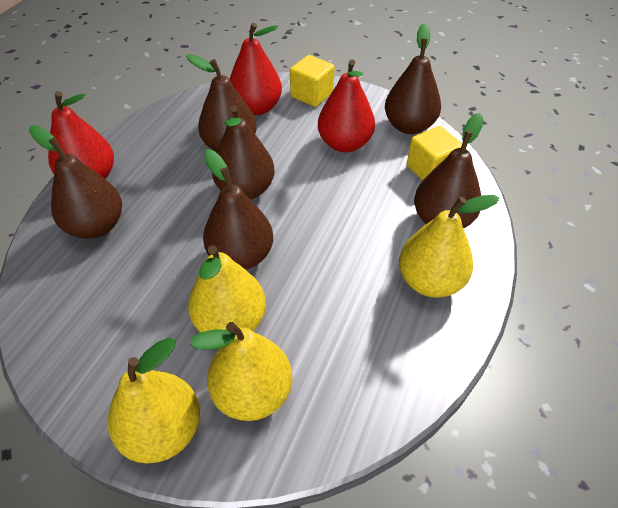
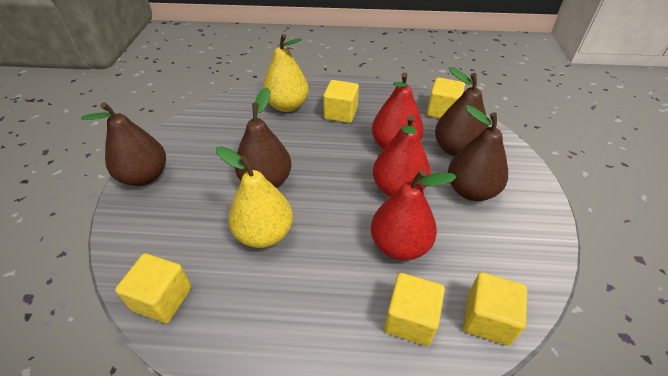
brown pear: [29,125,122,239] [186,54,257,152] [203,149,273,270] [212,106,275,199] [385,23,441,134] [414,113,483,228] = 6 -> [81,102,166,186] [235,87,291,188] [435,67,488,157] [448,105,508,201] = 4
yellow cube: [290,55,335,107] [407,126,462,180] = 2 -> [115,253,192,323] [323,80,359,123] [384,273,445,346] [427,77,465,118] [463,272,527,346] = 5
yellow pear: [108,338,200,463] [188,245,266,333] [190,322,292,421] [399,195,499,298] = 4 -> [216,146,293,248] [263,34,309,112] = 2

